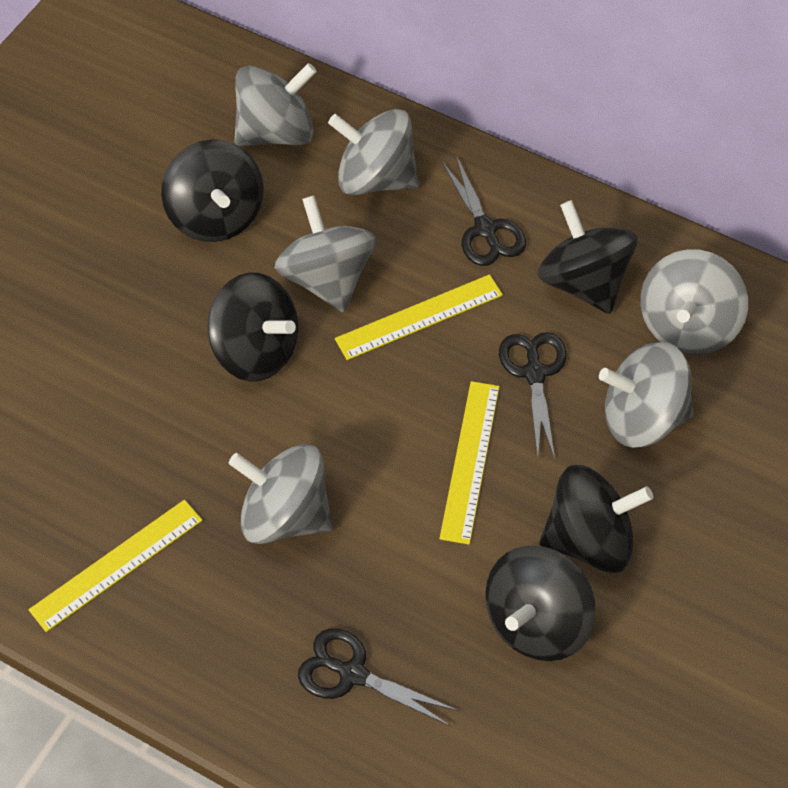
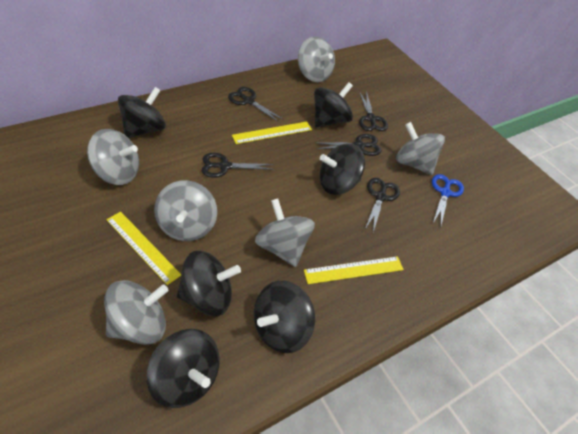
black scissors: [298,628,458,726] [442,155,526,266] [499,332,566,459] = 3 -> [202,153,275,178] [228,87,284,122] [317,134,382,156] [359,91,388,131] [365,178,400,232] = 5
black spinning top: [161,139,264,242] [208,273,298,382] [485,545,596,661] [537,200,637,314] [539,465,653,573] = 5 -> [118,87,166,138] [146,329,220,408] [177,250,241,316] [253,281,315,353] [314,82,353,128] [320,143,365,195] = 6
blue scissors: none = 0 -> [432,174,464,225] = 1

